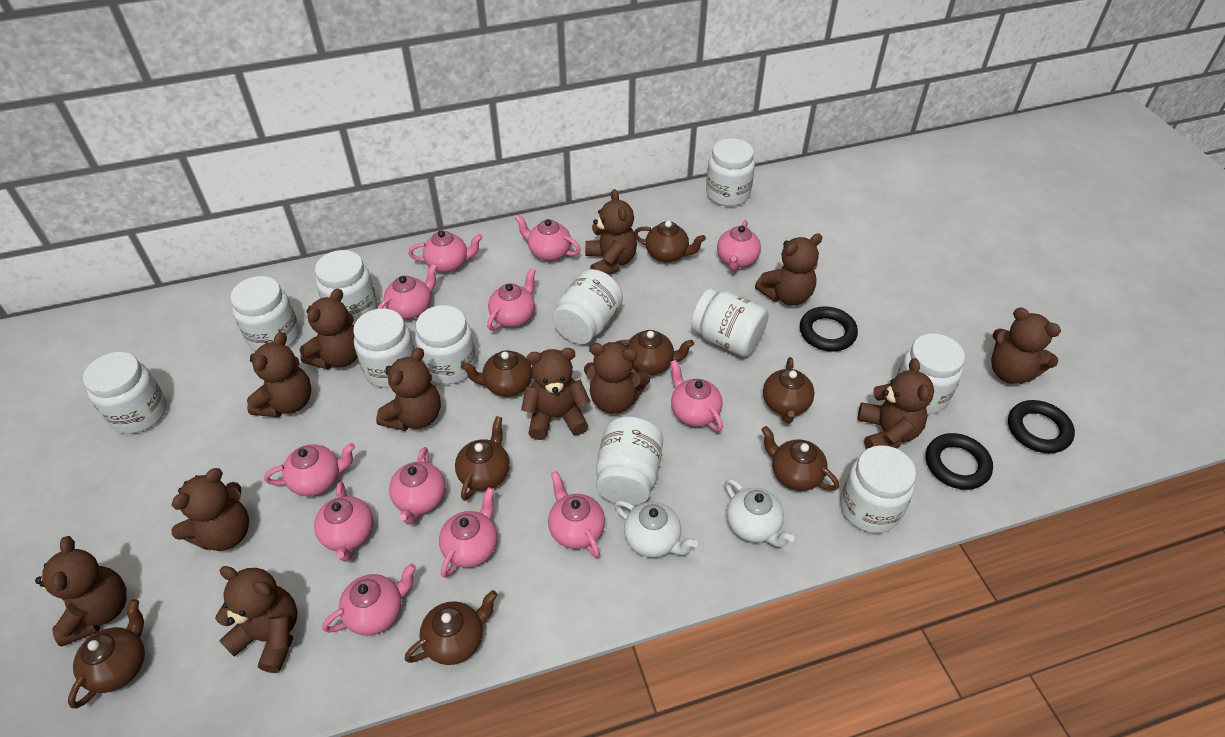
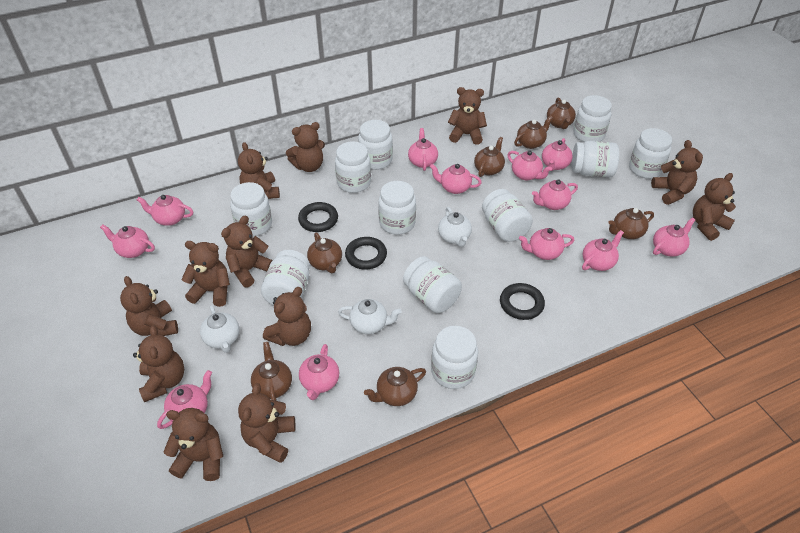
brown teapot: [68,599,145,709] [405,590,498,665] [455,416,510,501] [461,350,534,397] [616,330,694,375] [634,221,706,263] [761,426,839,491] [763,357,815,423] = 8 -> [251,342,292,401] [307,232,342,273] [364,367,426,406] [474,137,505,177] [514,116,553,149] [547,98,576,129] [608,208,654,239] = 7
white teapot: [615,500,698,558] [725,479,795,547] = 2 -> [200,305,240,353] [338,299,402,334] [438,207,472,247] = 3

